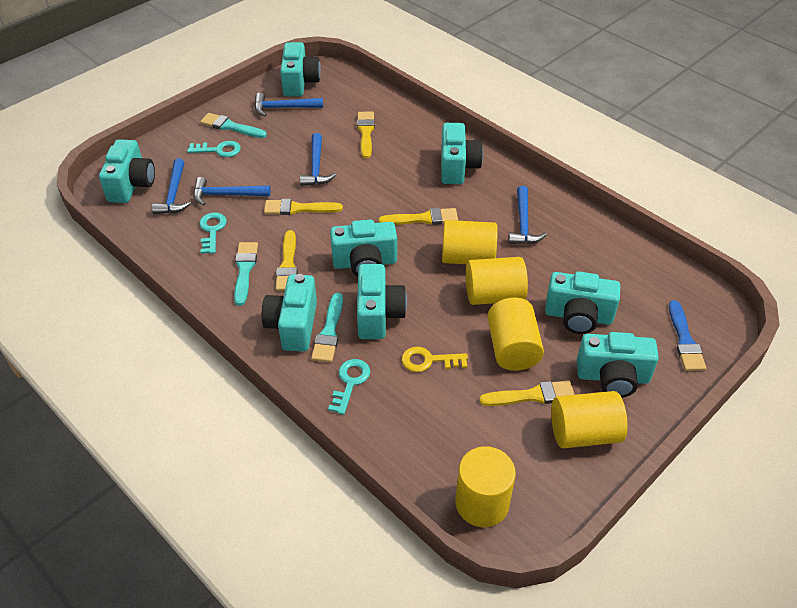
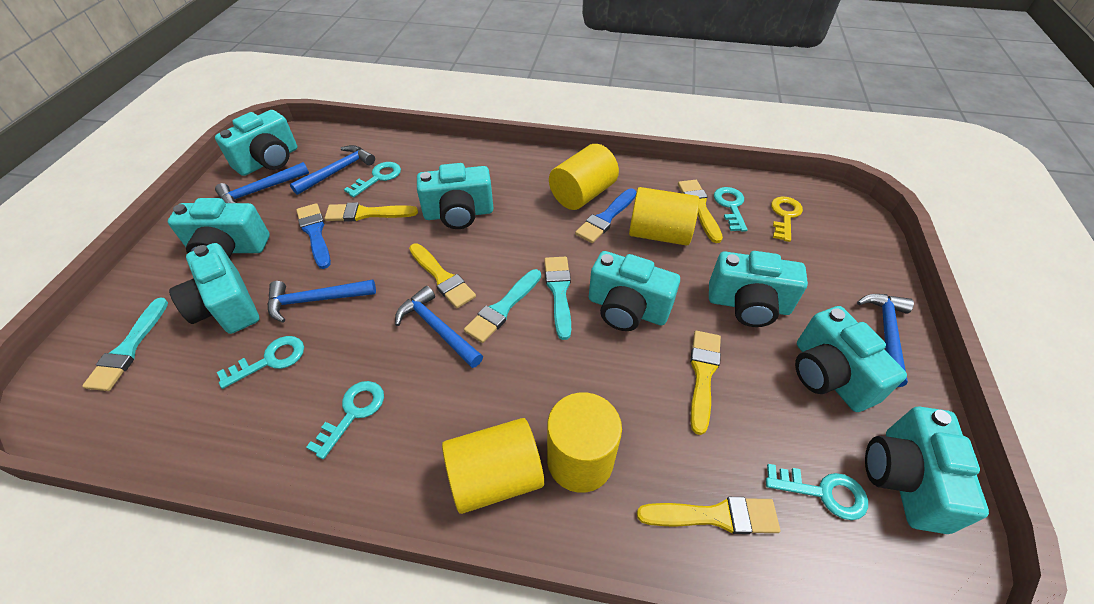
blue brush: [669,300,706,371] = 1 -> [296,203,331,269] [575,189,636,243] = 2
turquoise key: [187,141,241,157] [199,212,227,254] [328,359,370,415] = 3 -> [217,336,304,389] [306,381,384,459] [344,162,401,198] [714,187,748,232] [766,464,868,520] = 5
yellow cylinder: [442,220,498,264] [456,446,516,527] [466,257,528,305] [488,297,544,371] [551,391,628,449] = 5 -> [442,418,544,514] [547,393,622,493] [549,144,619,210] [629,187,699,246] = 4

